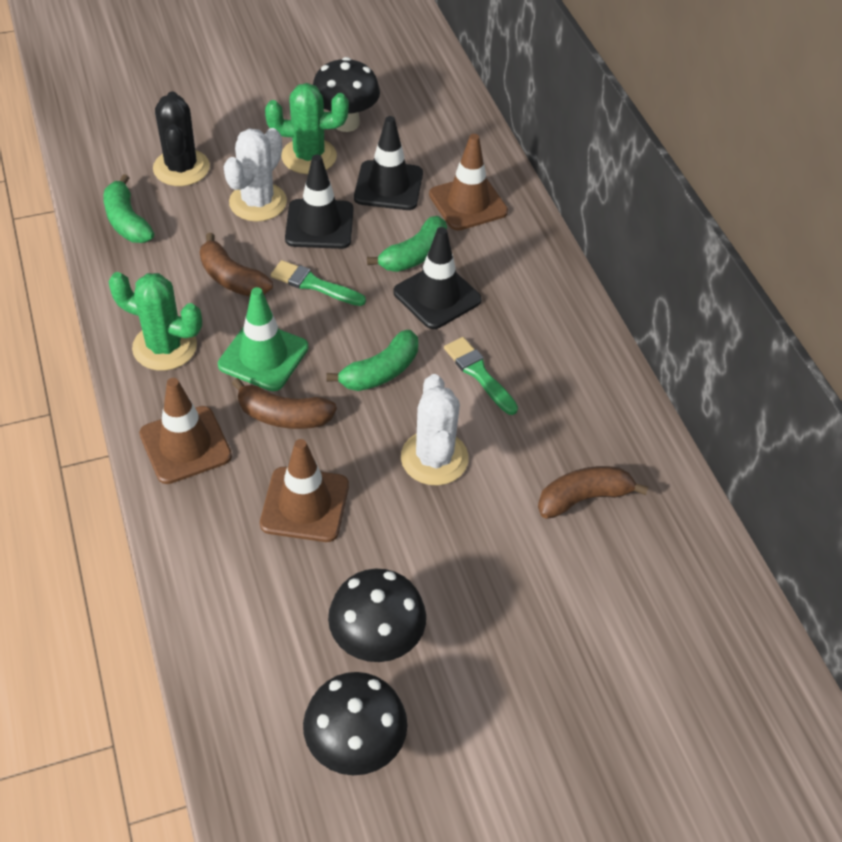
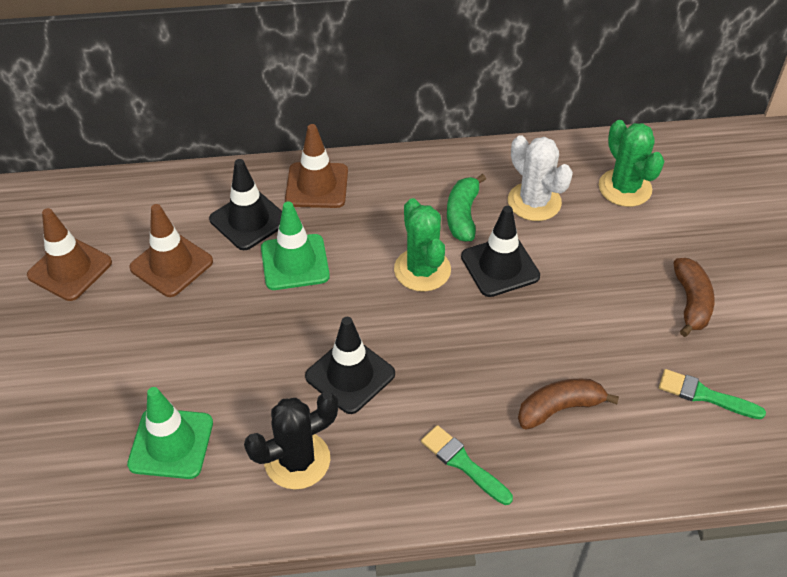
black mushroom: [303,672,408,775] [313,57,380,132] [328,569,426,662] = 3 -> none = 0
brown banana: [200,233,273,296] [232,378,337,429] [538,466,648,519] = 3 -> [518,379,619,430] [673,258,715,337] = 2
green banana: [103,174,154,243] [327,330,418,391] [367,216,447,272] = 3 -> [447,174,486,241] = 1
green traffic cone: [218,287,309,391] = 1 -> [127,387,213,479] [261,201,330,290] = 2
white cactus: [224,128,287,222] [401,374,469,486] = 2 -> [508,135,573,221] = 1

